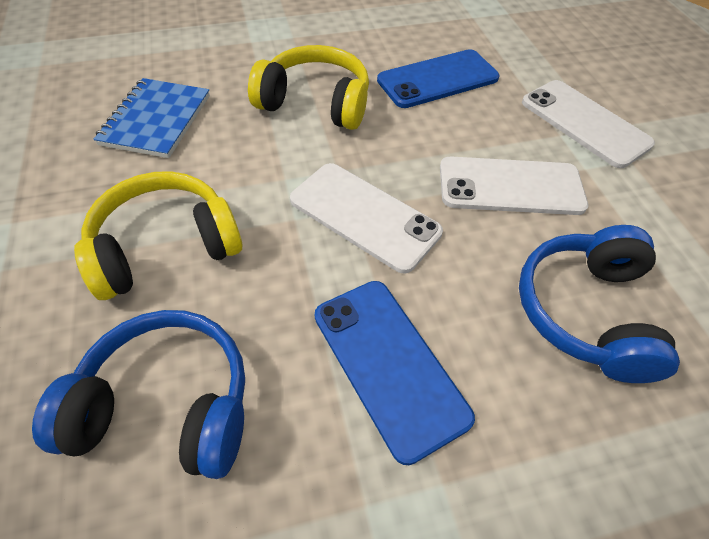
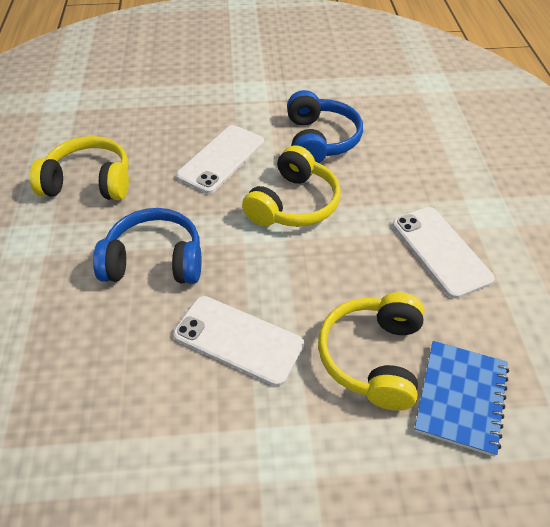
blue phone: [315,281,475,465] [377,49,499,108] = 2 -> none = 0
yellow headphones: [74,171,242,300] [248,45,369,130] = 2 -> [30,136,129,200] [242,145,341,227] [318,292,425,411] = 3

